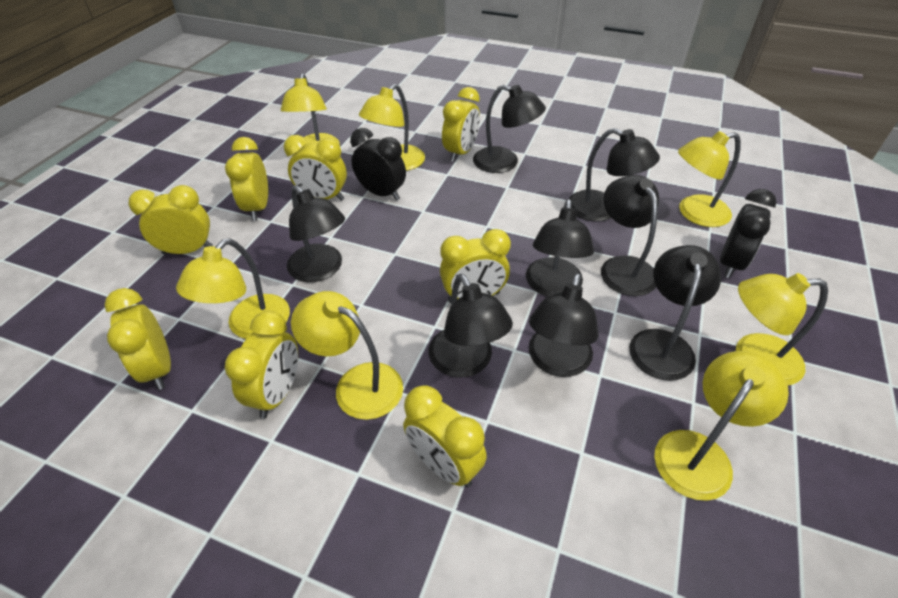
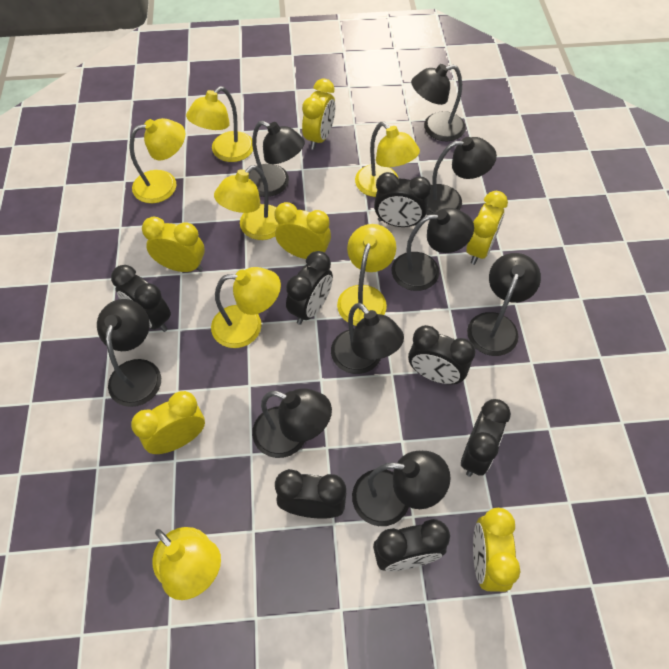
black clock: [350,128,406,201] [720,189,777,278] = 2 -> [111,265,171,332] [275,469,346,519] [286,251,333,325] [373,519,450,572] [374,172,431,227] [408,325,476,384] [461,399,511,477] = 7
black lamp: [287,185,345,282] [429,274,513,378] [473,85,546,173] [526,199,594,297] [529,273,598,377] [569,128,660,222] [601,175,659,296] [629,245,721,381] = 8 -> [97,299,161,407] [249,121,305,197] [252,388,332,458] [331,303,404,374] [352,451,451,526] [391,208,474,291] [411,64,466,141] [426,137,497,215] [467,253,541,356] = 9
yellow clock: [105,288,171,390] [129,185,213,255] [225,137,268,221] [225,311,298,419] [284,135,347,201] [403,385,487,487] [440,229,511,303] [442,87,480,162] = 8 -> [131,391,205,454] [142,217,205,272] [274,202,331,259] [302,78,335,150] [466,191,508,265] [473,508,521,592] = 6

